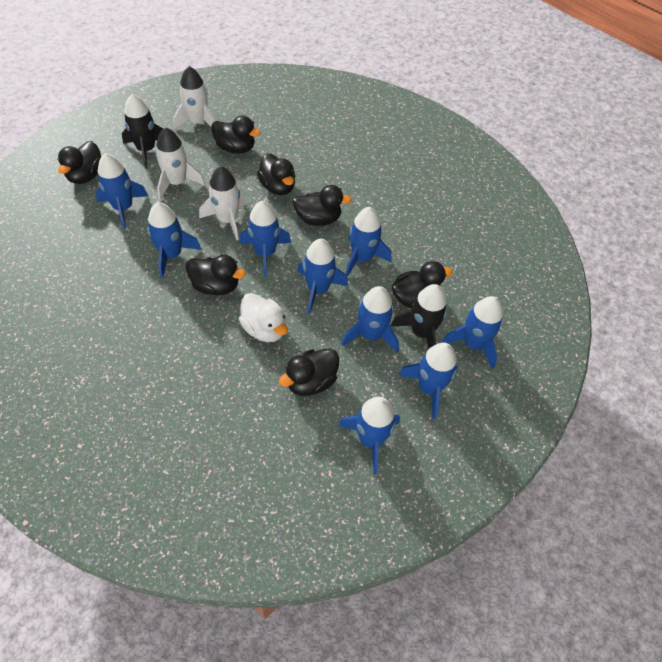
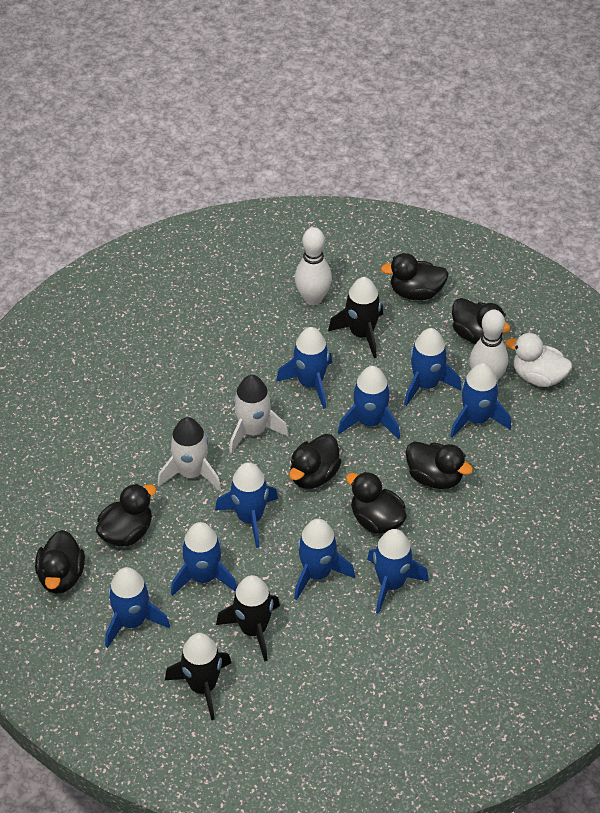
black rocket: [122,94,163,169] [390,284,447,349] = 2 -> [165,633,231,720] [216,575,280,662] [328,277,383,358] = 3
white bowling pin: none = 0 -> [295,227,332,305] [470,310,508,381] = 2
white rocket: [156,127,205,199] [173,66,216,130] [199,166,247,241] = 3 -> [157,417,221,491] [229,375,289,454] = 2

